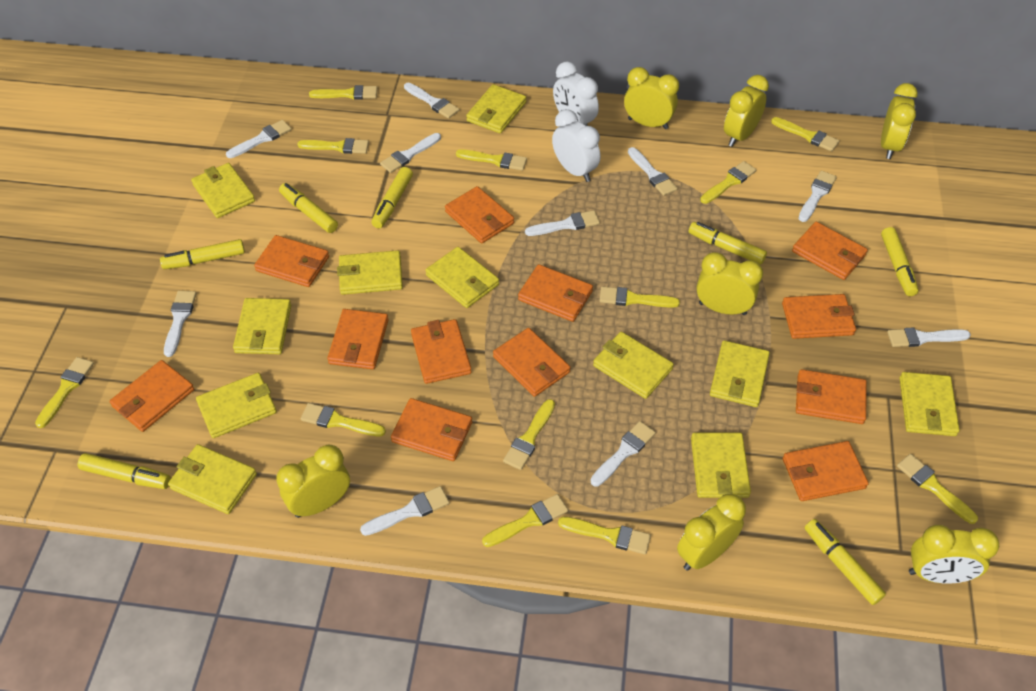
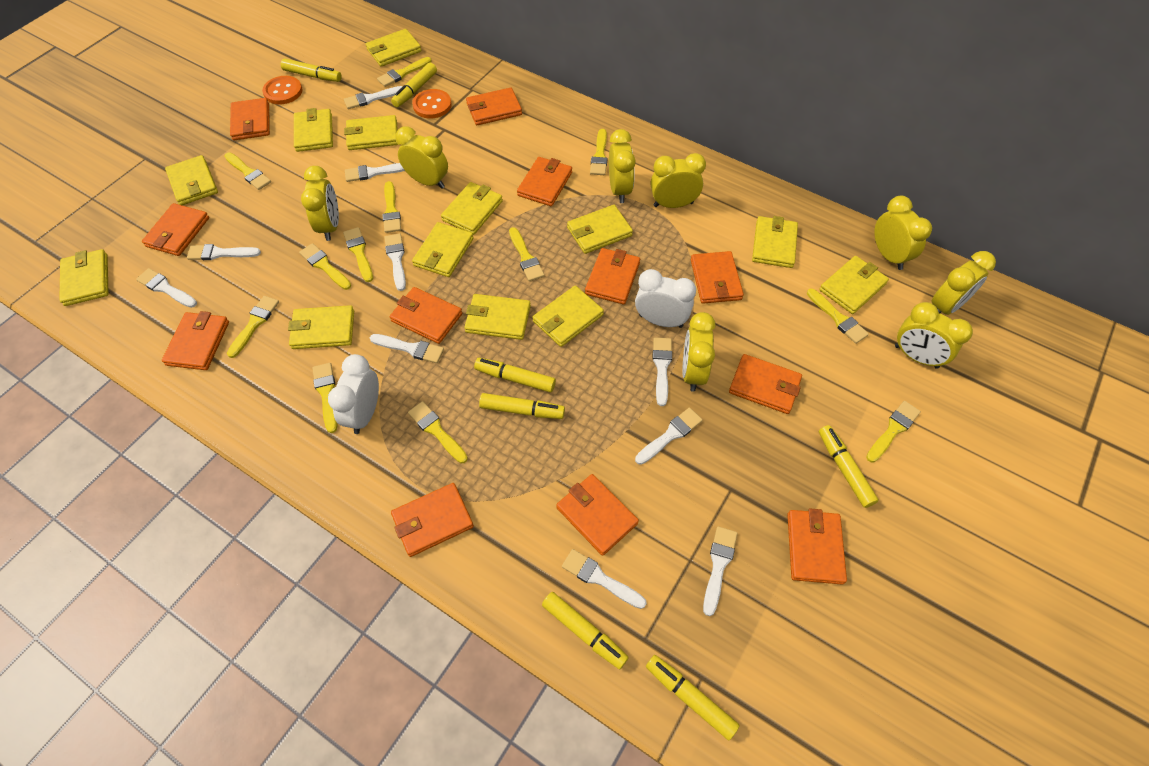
orange button: none = 0 -> [262,76,303,105] [412,89,452,119] = 2
yellow clock: [276,445,350,518] [624,67,679,129] [677,494,746,571] [696,252,763,315] [724,75,769,147] [881,83,918,159] [909,525,999,584] = 7 -> [301,166,339,241] [395,126,448,189] [609,129,636,203] [651,153,706,208] [682,312,715,392] [874,196,932,270] [895,302,973,369] [931,251,996,315] = 8
yellow wallet: [168,444,257,514] [191,163,255,218] [196,373,277,438] [233,298,291,354] [337,250,403,295] [425,247,499,308] [466,84,526,133] [593,332,674,399] [691,433,751,498] [710,340,770,407] [900,372,960,436] = 11 -> [59,249,109,306] [165,155,218,205] [288,305,354,349] [294,108,333,152] [344,115,398,150] [366,29,421,67] [412,222,474,277] [441,182,503,235] [464,294,531,340] [533,286,604,347] [567,205,633,254] [752,216,798,268] [819,256,889,314] = 13

